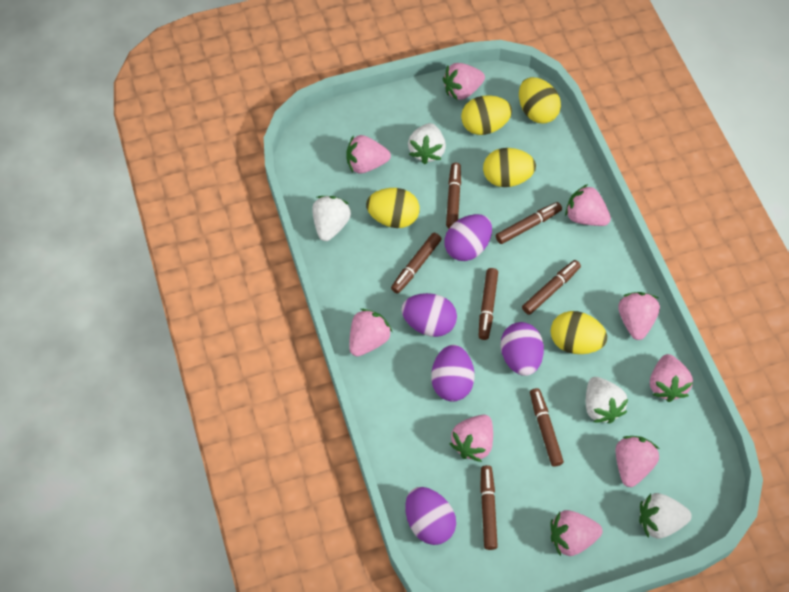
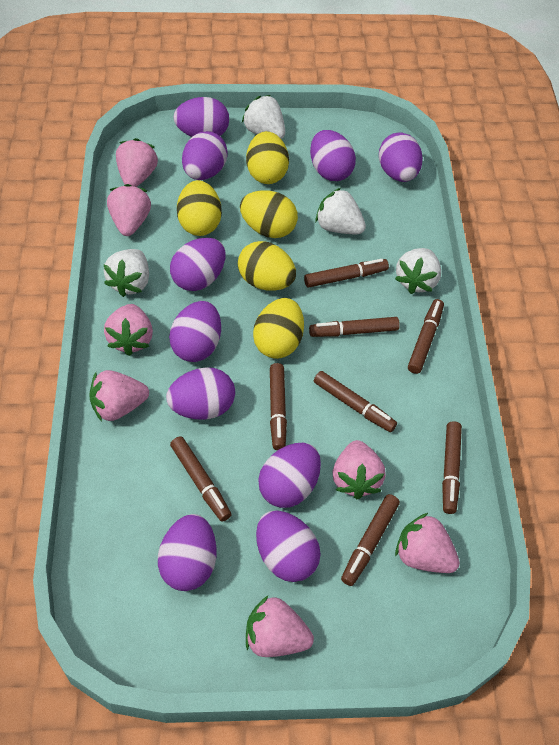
brown marker: [391,233,442,294] [446,163,461,228] [478,268,498,340] [480,465,498,550] [496,202,562,244] [522,260,581,315] [530,388,564,467] = 7 -> [170,436,232,522] [270,363,287,450] [304,259,389,288] [309,317,400,337] [314,371,397,432] [341,494,400,586] [408,299,444,374] [442,422,462,514] = 8
pink strawberry: [346,135,391,174] [349,309,392,357] [443,63,485,101] [449,415,493,462] [550,510,603,556] [565,184,611,226] [616,436,659,487] [618,292,660,340] [650,354,693,402] = 9 -> [89,370,149,422] [104,304,153,356] [107,184,151,236] [116,138,158,187] [246,596,314,657] [332,440,386,499] [395,513,460,573] = 7
purple egg: [401,293,457,337] [405,487,456,545] [431,345,474,401] [445,214,492,261] [500,322,544,376] = 5 -> [158,514,217,591] [166,367,235,419] [169,301,221,362] [170,238,226,291] [174,97,229,137] [182,131,228,180] [256,510,321,582] [258,443,321,508] [310,130,356,181] [379,132,423,182] = 10

